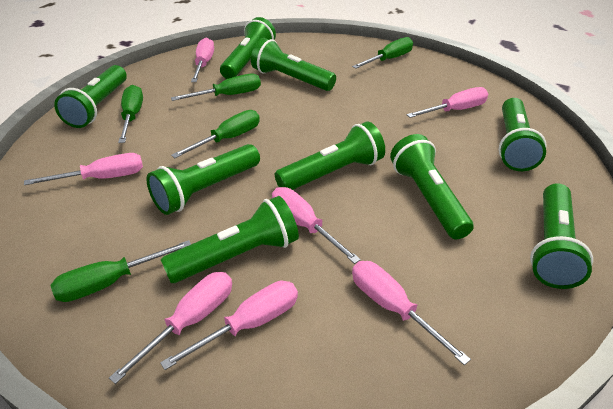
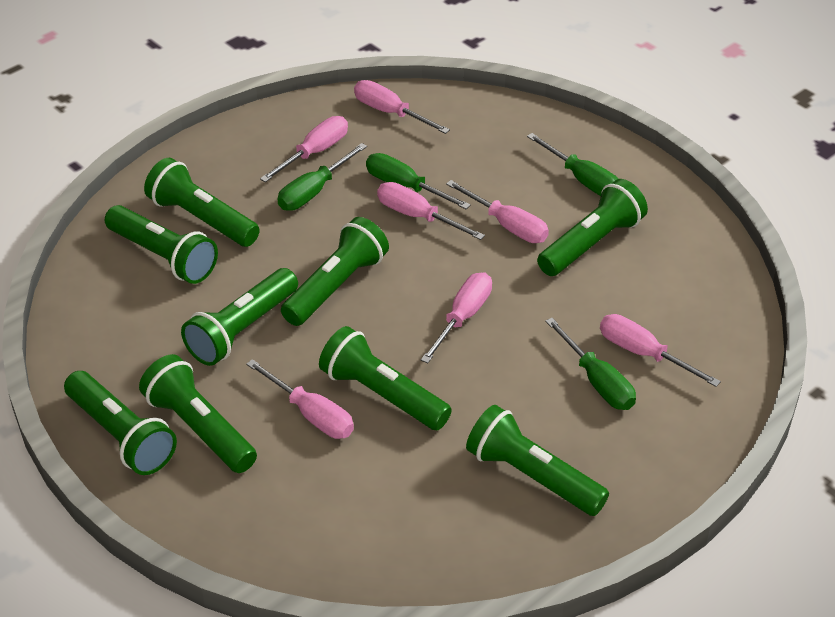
green screwdriver: [51,240,191,302] [118,85,143,143] [171,74,261,101] [171,110,260,158] [352,37,413,69] = 5 -> [278,143,367,211] [366,153,471,209] [527,133,618,196] [545,318,636,410] = 4

